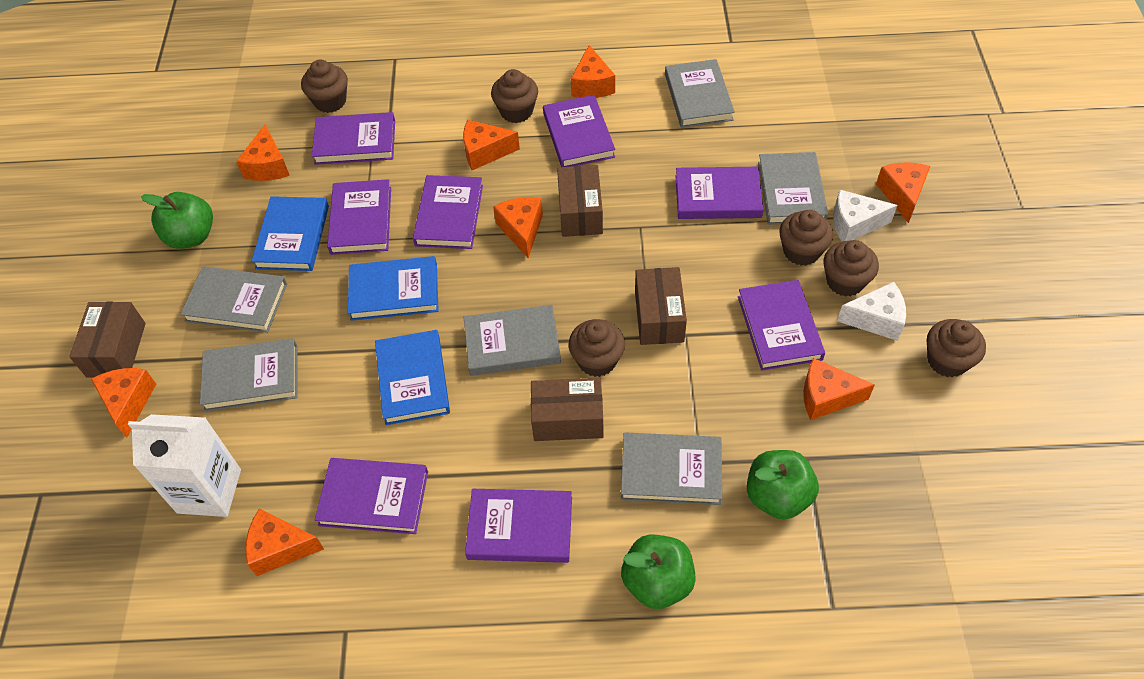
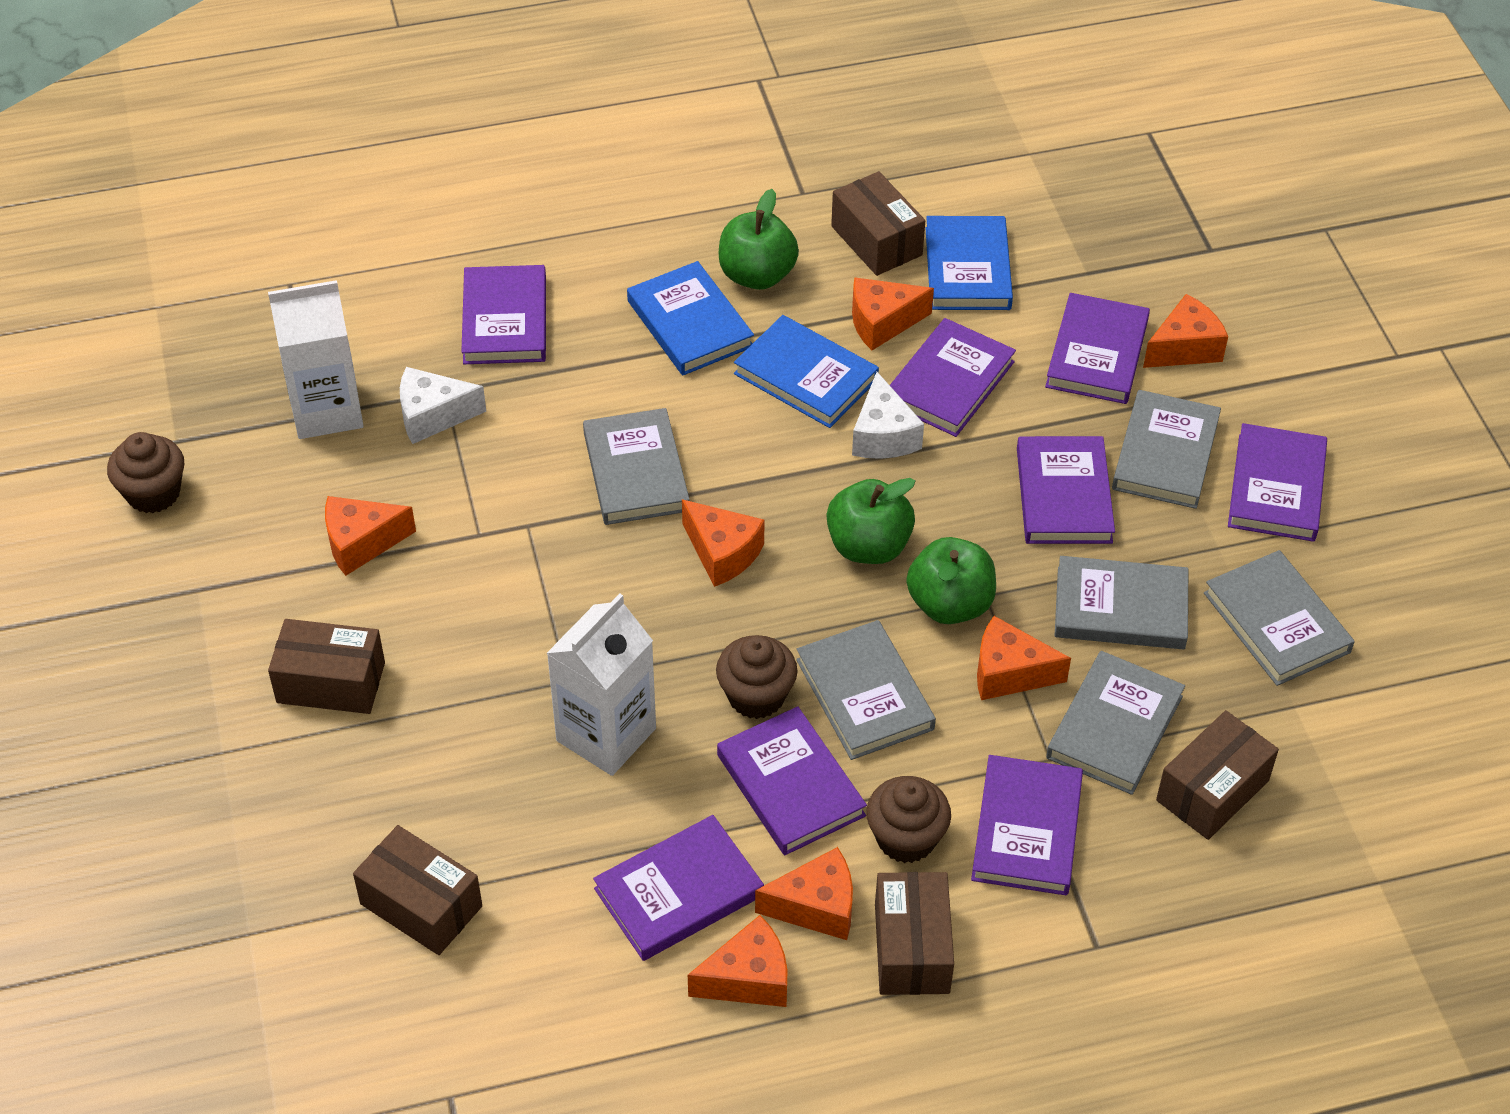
brown box: [69,302,146,377] [531,378,604,441] [557,165,603,237] [635,267,687,345] = 4 -> [268,619,385,714] [353,825,482,955] [831,171,925,276] [875,872,954,995] [1156,710,1279,840] = 5
brown cupcake: [301,60,348,113] [491,69,538,123] [569,319,625,377] [779,210,833,266] [823,240,879,297] [927,319,986,377] = 6 -> [107,432,184,513] [716,635,797,719] [866,776,951,863] = 3
orange cheese: [91,368,156,437] [236,124,290,181] [245,508,324,576] [463,120,520,170] [493,197,543,258] [571,45,615,98] [803,358,875,420] [876,163,930,223] = 8 -> [325,496,416,576] [682,499,765,587] [688,915,787,1007] [755,847,853,940] [852,277,934,350] [977,616,1071,700] [1143,294,1228,368] = 7
white carton: [128,414,241,517] = 1 -> [268,280,364,439] [547,594,656,776] = 2

